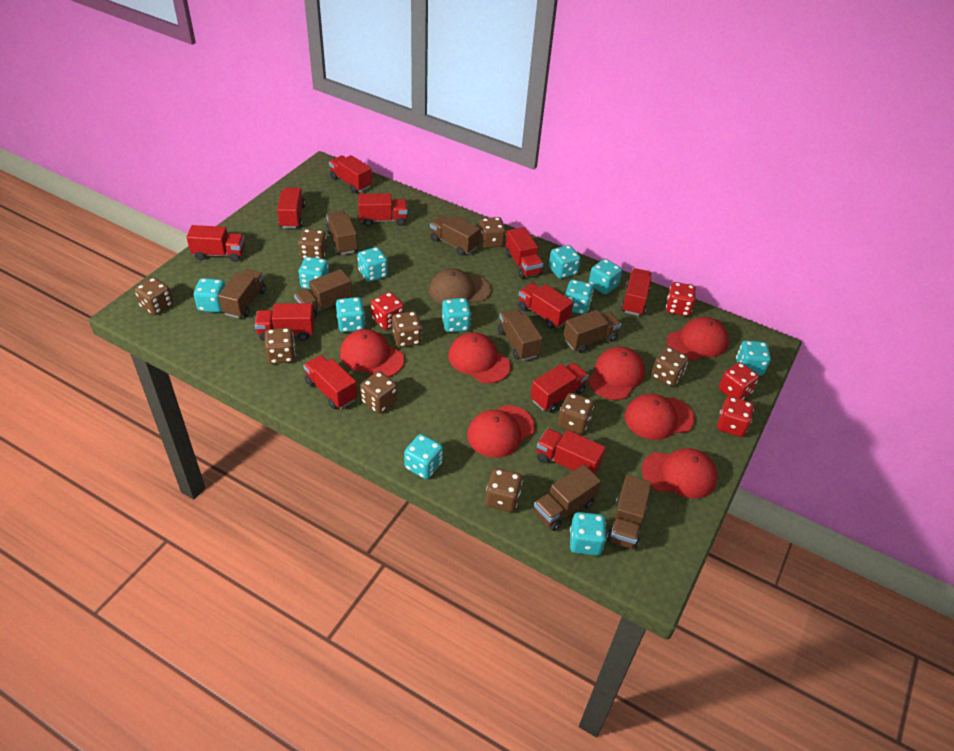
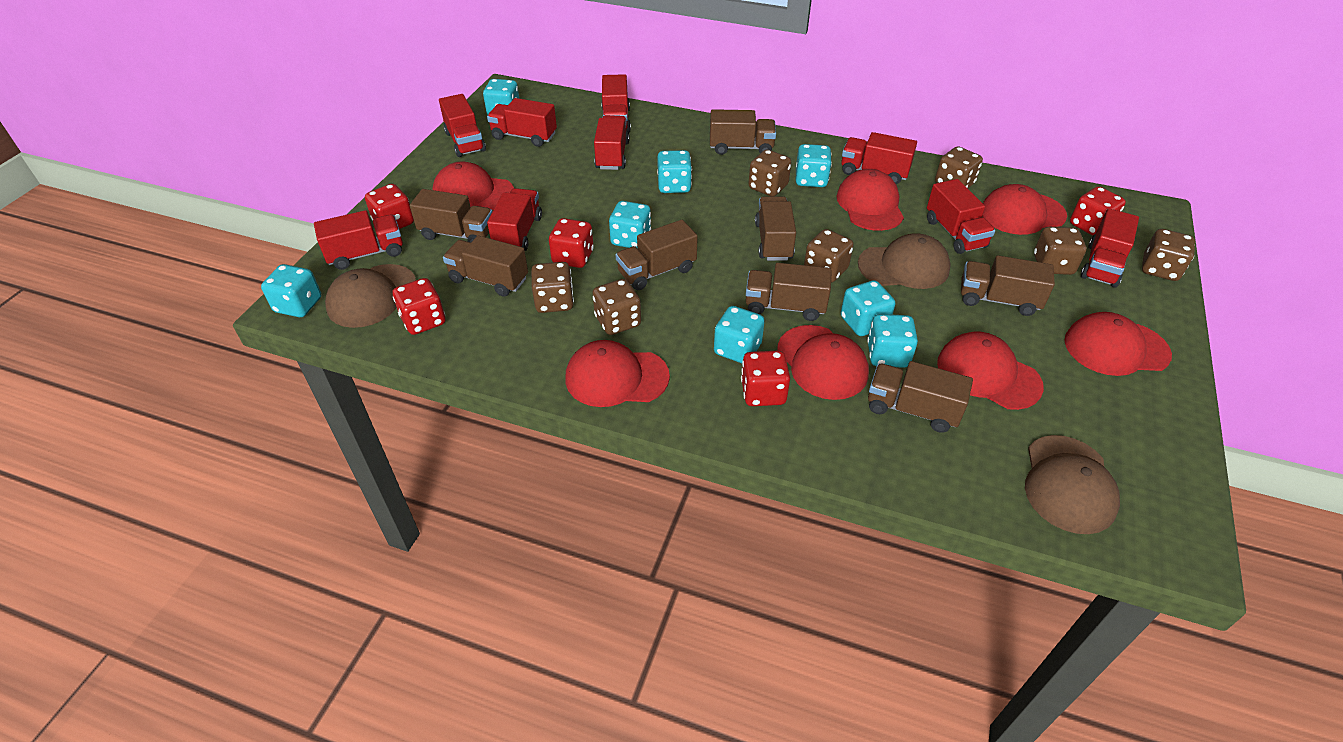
brown cap: [429,268,491,304] = 1 -> [325,264,416,328] [858,233,951,289] [1025,435,1120,534] = 3
brown dice: [134,277,173,315] [265,328,296,364] [298,229,327,260] [360,371,397,414] [392,311,422,347] [479,217,506,248] [486,468,523,512] [558,393,594,434] [651,347,688,386] = 9 -> [531,262,574,313] [592,279,641,335] [748,150,791,196] [804,229,854,283] [935,146,983,188] [1034,227,1086,275] [1142,229,1195,281] = 7
red dice: [371,292,404,330] [666,282,696,316] [717,396,754,437] [719,362,759,400] = 4 -> [365,184,414,229] [393,278,446,335] [549,218,594,268] [741,351,790,406] [1070,186,1126,236] = 5
red truck: [186,225,245,262] [255,303,314,341] [277,187,305,229] [303,355,357,409] [329,155,372,193] [358,193,408,226] [506,227,543,279] [518,283,573,329] [530,362,589,413] [537,428,606,474] [621,268,652,316] = 11 -> [314,210,403,270] [439,94,486,157] [487,98,557,147] [487,188,542,251] [594,116,630,170] [601,74,631,133] [841,132,917,184] [927,179,995,254] [1081,209,1139,288] = 9
turquoise dice: [194,278,225,313] [299,257,329,289] [336,297,365,332] [357,247,388,282] [404,434,443,479] [442,298,471,333] [549,245,581,279] [565,280,594,315] [570,512,606,556] [589,259,622,294] [736,340,771,376] = 11 -> [261,264,321,317] [483,79,519,115] [609,201,651,248] [657,150,692,193] [714,306,765,363] [796,144,832,187] [841,280,895,336] [867,314,918,368] = 8

